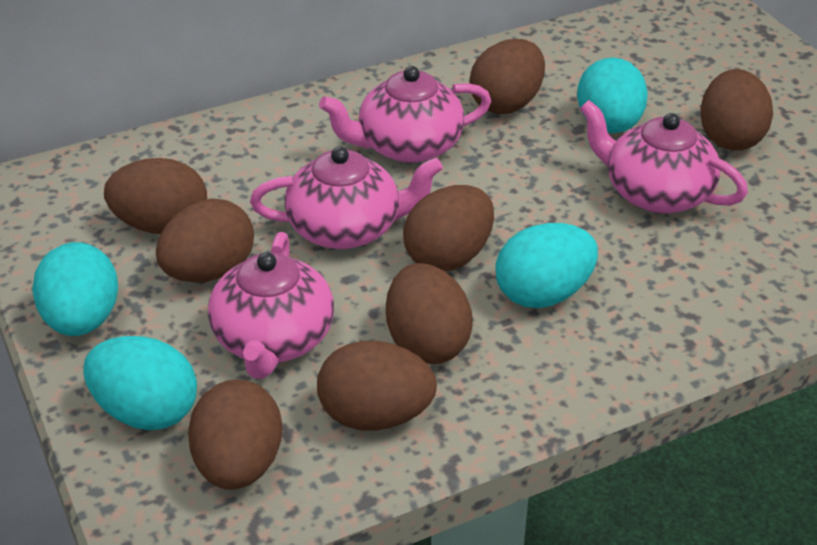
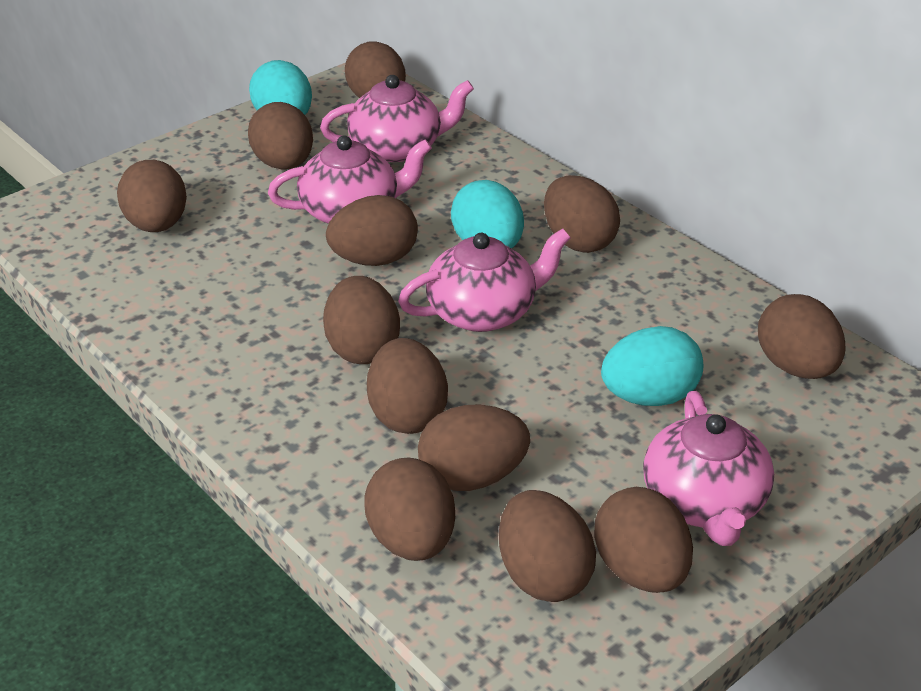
brown egg: [104,158,207,234] [156,199,254,283] [188,380,282,490] [317,341,437,431] [386,263,473,364] [403,185,494,271] [469,39,545,114] [700,69,773,150] = 8 -> [117,160,187,232] [248,102,313,170] [323,276,400,364] [326,195,418,266] [345,41,406,98] [364,458,455,561] [367,338,448,434] [418,404,530,491] [499,490,596,602] [544,175,620,253] [594,487,693,593] [758,294,846,379] = 12
turquoise egg: [32,242,118,336] [83,336,197,430] [495,223,598,308] [577,58,648,133] = 4 -> [249,60,312,115] [451,180,524,248] [601,326,704,406] = 3

